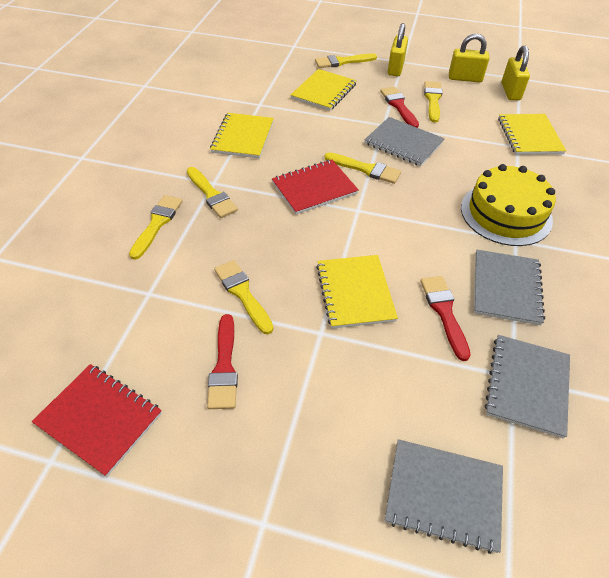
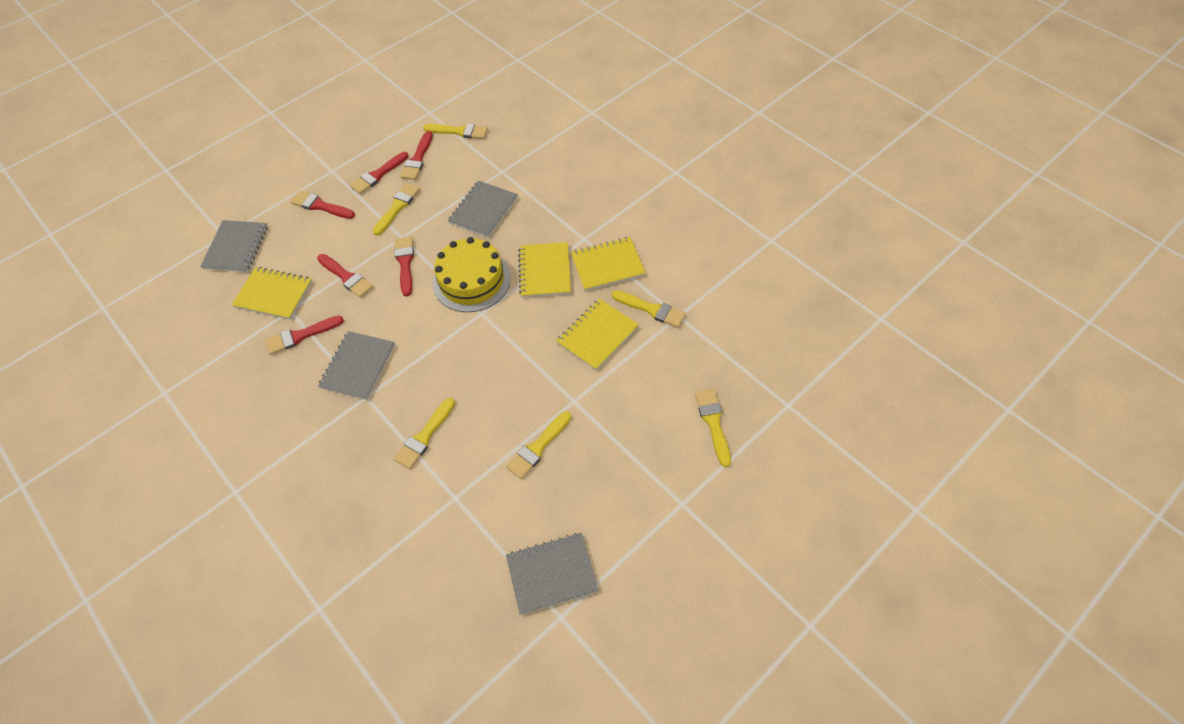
red brush: [207,314,238,409] [380,87,419,128] [420,276,471,361] = 3 -> [265,316,344,355] [291,191,355,219] [317,254,373,298] [350,152,409,194] [394,236,414,296] [400,131,433,180] = 6
red notebook: [32,364,162,477] [272,160,359,214] = 2 -> none = 0
yellow padlock: [388,23,408,77] [449,34,489,82] [502,45,530,100] = 3 -> none = 0

